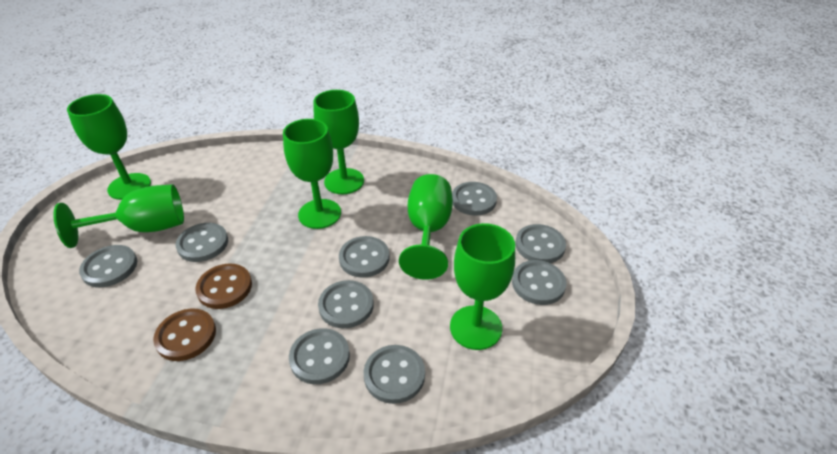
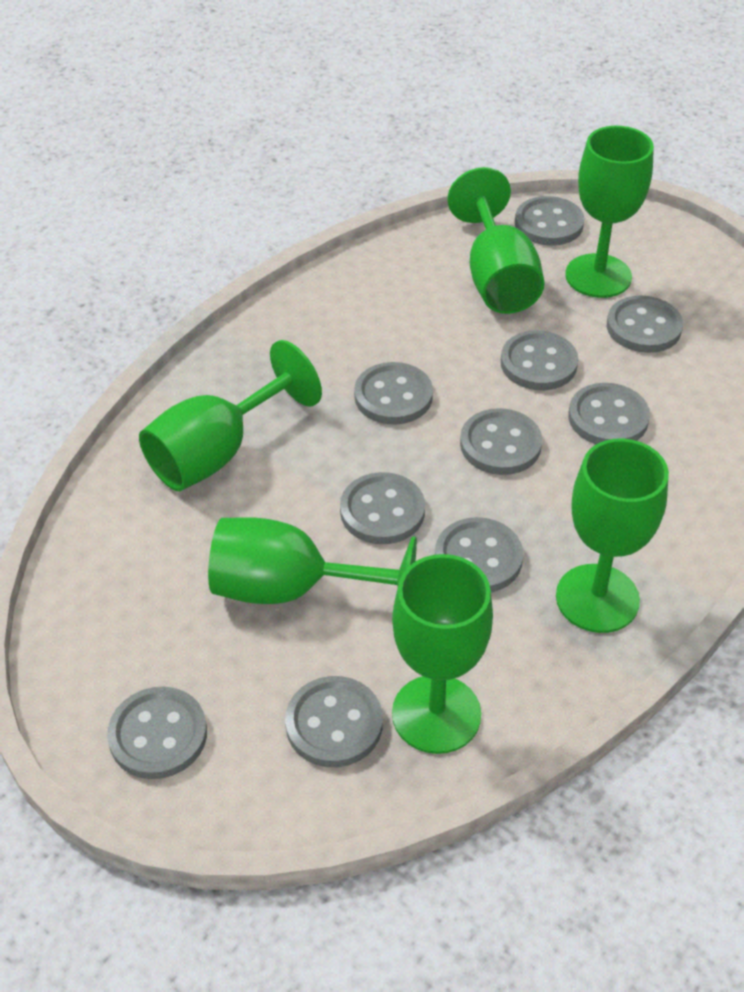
brown button: [153,309,216,361] [195,264,252,309] = 2 -> none = 0
grey button: [79,245,137,287] [176,223,228,262] [289,328,350,384] [318,280,374,328] [339,236,390,278] [364,345,425,404] [452,182,497,216] [512,260,566,305] [515,224,566,263] = 9 -> [107,686,207,779] [285,676,383,767] [340,472,425,544] [354,362,433,425] [435,517,523,593] [460,408,542,475] [501,331,578,390] [515,196,584,246] [568,383,650,444] [607,296,683,353] = 10

